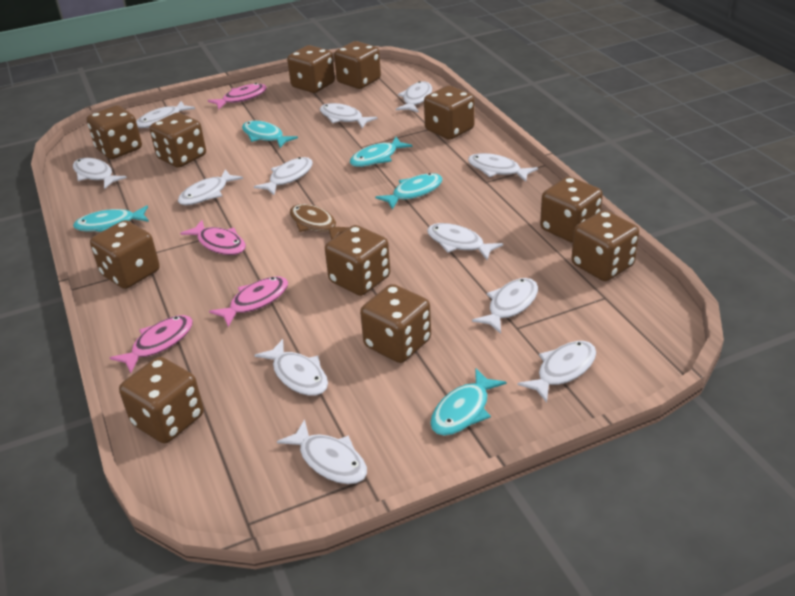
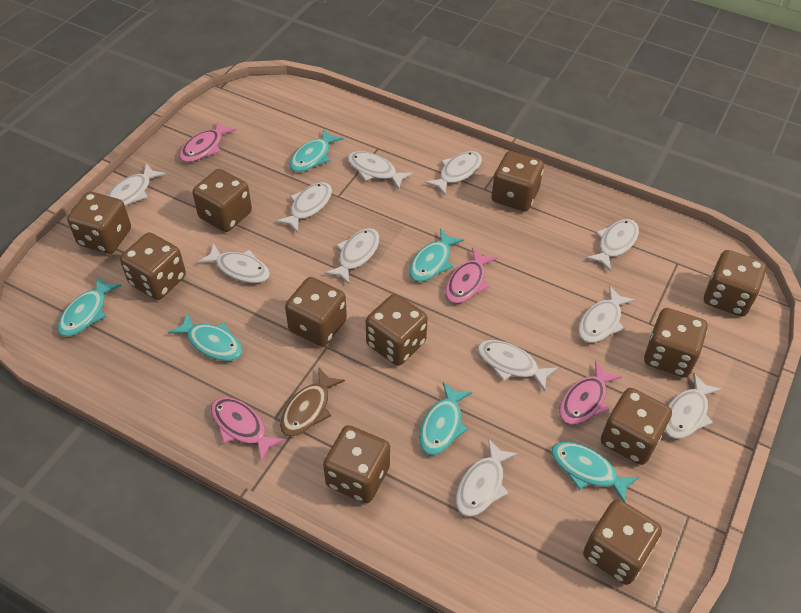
turquoise fish: [73,205,149,232] [242,121,298,148] [350,137,413,167] [375,173,443,210] [430,368,507,436] = 5 -> [57,276,122,337] [168,313,242,361] [289,129,343,172] [409,229,464,282] [419,382,472,455] [551,442,639,502] = 6
white fish: [73,158,127,189] [136,101,195,128] [178,169,243,205] [254,157,313,195] [255,339,328,396] [277,419,367,484] [320,103,378,128] [396,81,432,113] [427,223,503,260] [468,153,538,182] [472,278,538,334] [518,341,596,403] = 12 -> [106,163,166,206] [198,243,270,283] [276,182,332,233] [325,228,380,284] [348,151,413,189] [425,151,482,195] [456,439,518,517] [477,340,558,391] [578,286,635,343] [586,219,639,272] [665,373,722,439] = 11

